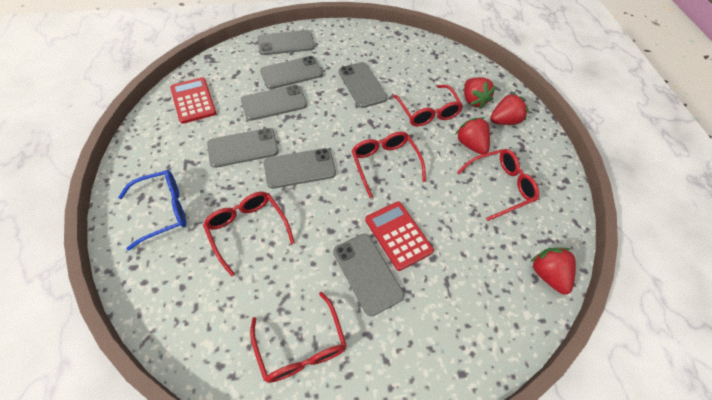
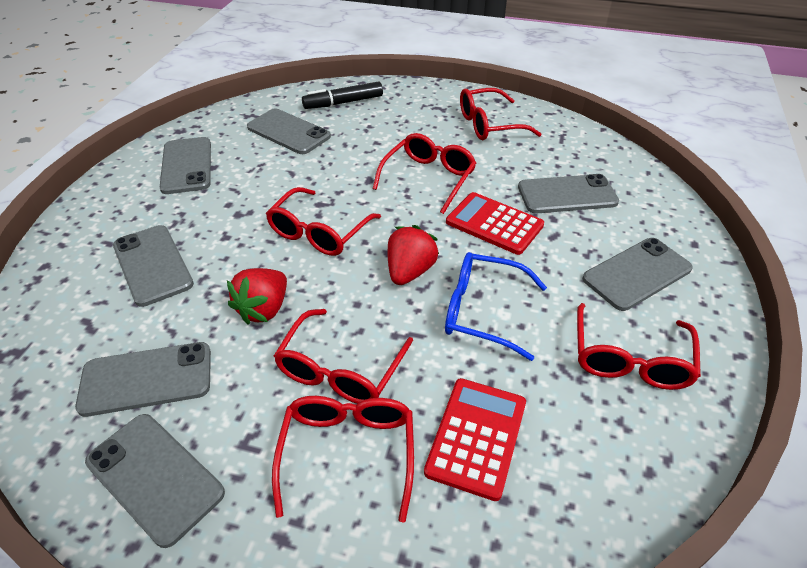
black marker: none = 0 -> [302,81,383,109] = 1
red glasses: [203,192,295,276] [250,292,347,383] [352,132,426,198] [393,85,463,127] [457,149,539,221] = 5 -> [266,187,381,256] [272,396,414,523] [274,309,413,404] [373,133,476,214] [460,88,541,140] [577,303,701,390] = 6
red strawberry: [456,117,490,155] [464,77,496,109] [490,93,529,125] [530,247,576,294] = 4 -> [227,268,287,324] [388,225,439,285] = 2

